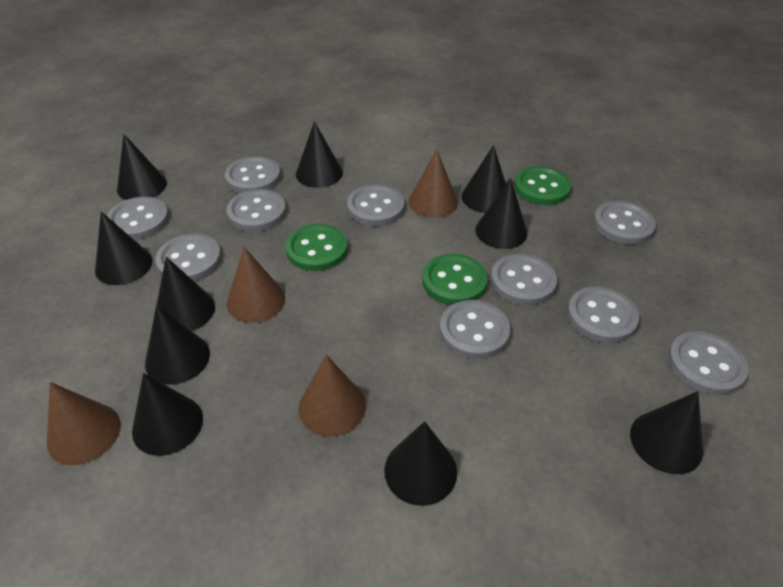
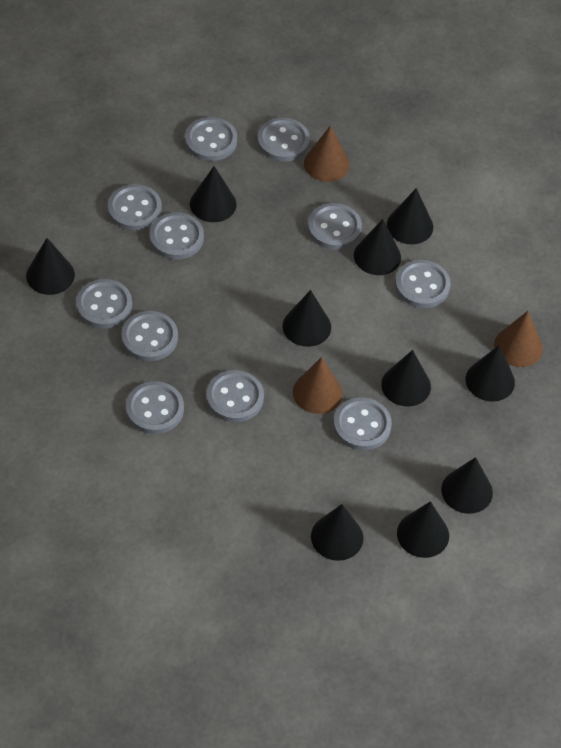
brown cone: [47,382,121,465] [227,247,285,323] [298,355,366,437] [409,149,458,218] = 4 -> [293,357,343,414] [304,125,350,182] [494,311,543,367] = 3
green button: [286,224,348,271] [422,254,488,305] [514,166,571,205] = 3 -> none = 0
grey button: [107,197,169,240] [155,234,221,281] [225,156,281,193] [227,189,286,232] [347,185,404,226] [440,300,510,359] [491,254,557,305] [567,286,639,343] [593,201,656,245] [668,331,748,395] = 10 -> [76,279,132,328] [108,184,162,230] [121,311,178,361] [126,381,184,434] [150,213,204,259] [185,117,237,161] [206,370,264,422] [257,118,310,162] [308,203,362,250] [333,398,392,450] [395,260,451,308] = 11

